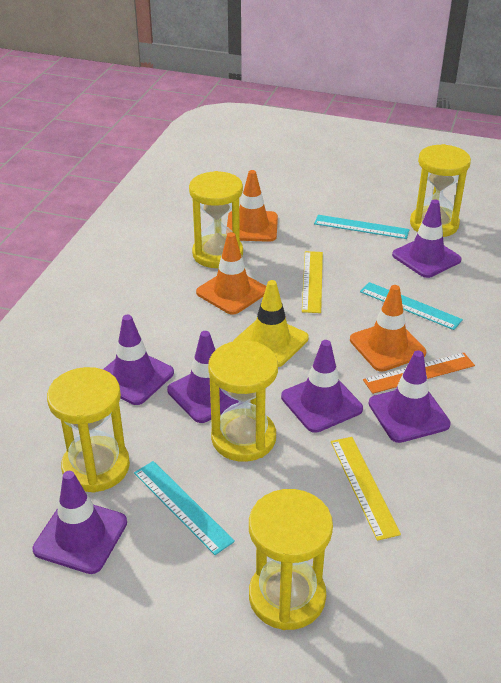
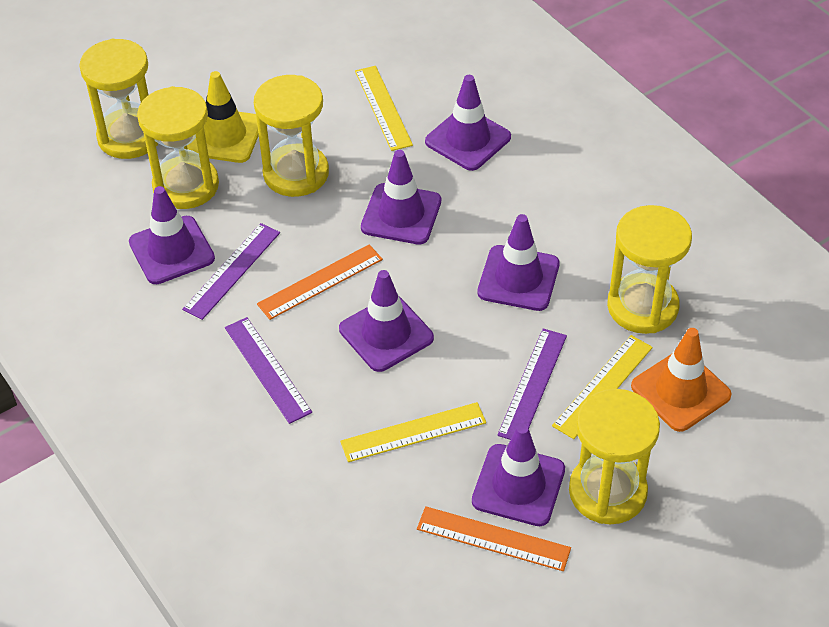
orange ruler: [363,353,475,394] = 1 -> [257,244,383,320] [417,506,571,571] = 2
orange traffic cone: [196,232,266,315] [227,170,278,242] [350,285,426,372] = 3 -> [631,328,732,432] = 1
purple ruler: none = 0 -> [182,223,280,320] [225,317,312,424] [497,328,567,440] = 3
turquoise ruler: [134,461,235,555] [314,215,410,239] [360,282,463,330] = 3 -> none = 0
yellow ruler: [302,251,323,313] [331,437,401,541] = 2 -> [340,402,486,462] [355,66,413,151] [552,335,653,439] = 3

